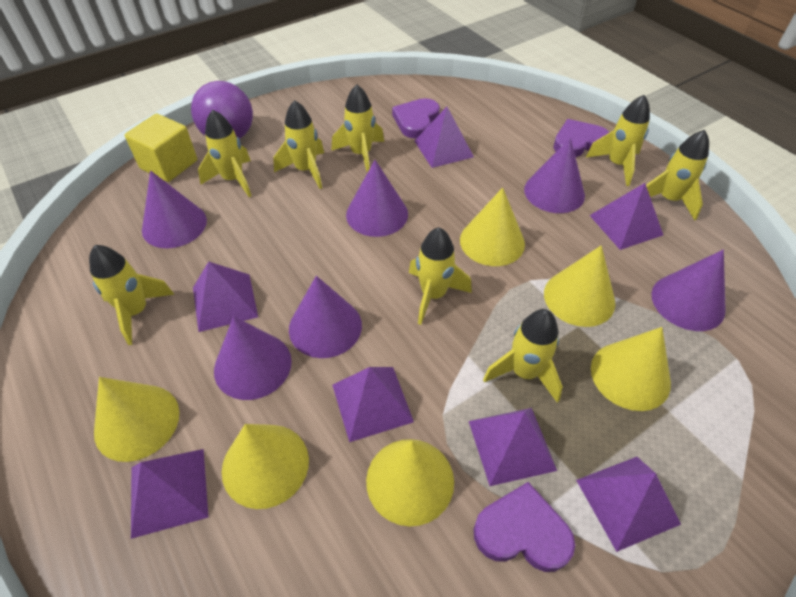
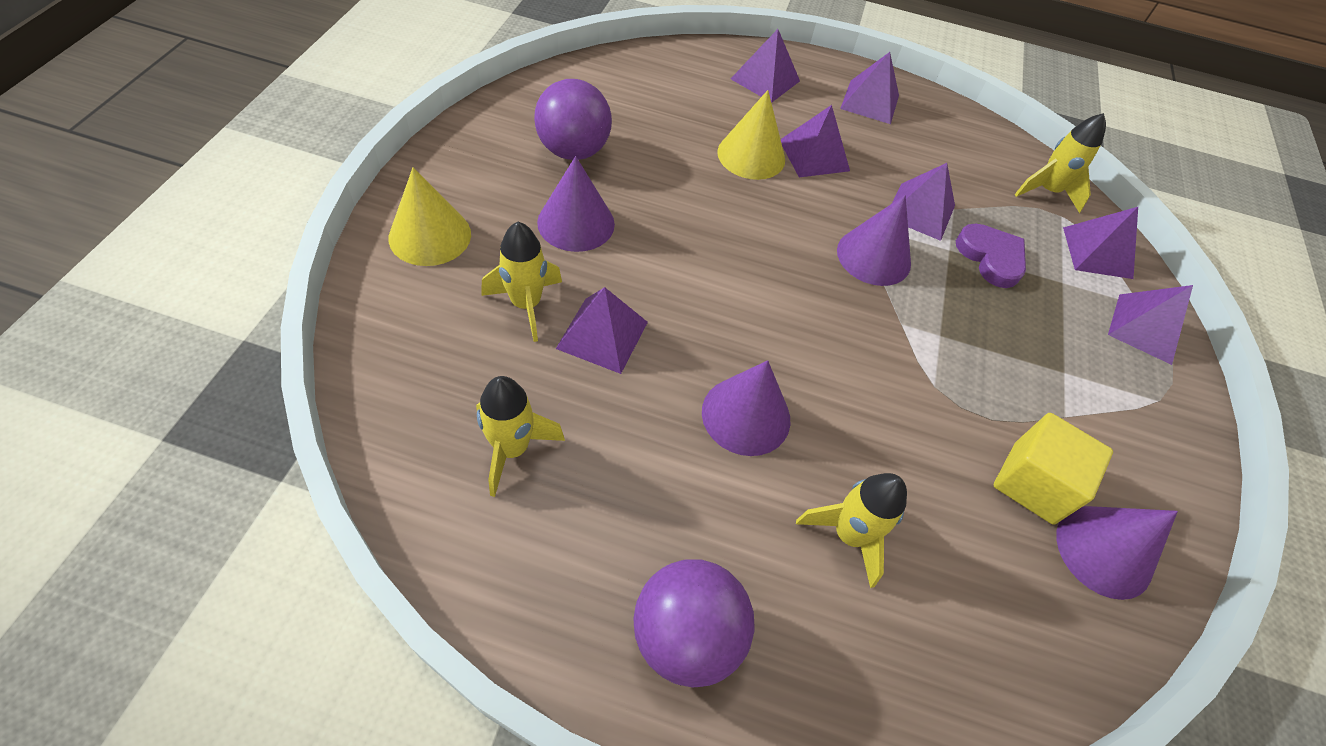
purple ball: [191,81,253,139] = 1 -> [534,79,612,160] [634,559,754,688] = 2
purple cone: [142,171,207,248] [214,316,292,400] [289,276,362,358] [346,160,408,237] [524,138,585,213] [651,250,726,331] = 6 -> [537,156,615,252] [702,360,790,456] [837,195,911,286] [1056,506,1178,600] = 4
purple heart: [392,98,440,139] [474,482,575,572] [553,119,609,157] = 3 -> [956,224,1026,288] = 1
yellow cone: [94,377,179,462] [222,424,309,509] [366,439,454,527] [460,188,525,266] [544,245,615,327] [591,327,671,411] = 6 -> [388,167,471,266] [717,90,785,180] = 2
yellow rocket: [89,245,175,345] [198,109,251,197] [273,100,324,189] [332,85,384,173] [409,227,472,325] [483,309,563,403] [585,95,650,186] [646,130,709,220] = 8 -> [476,376,565,497] [481,222,562,342] [796,473,907,588] [1014,113,1106,213] = 4

